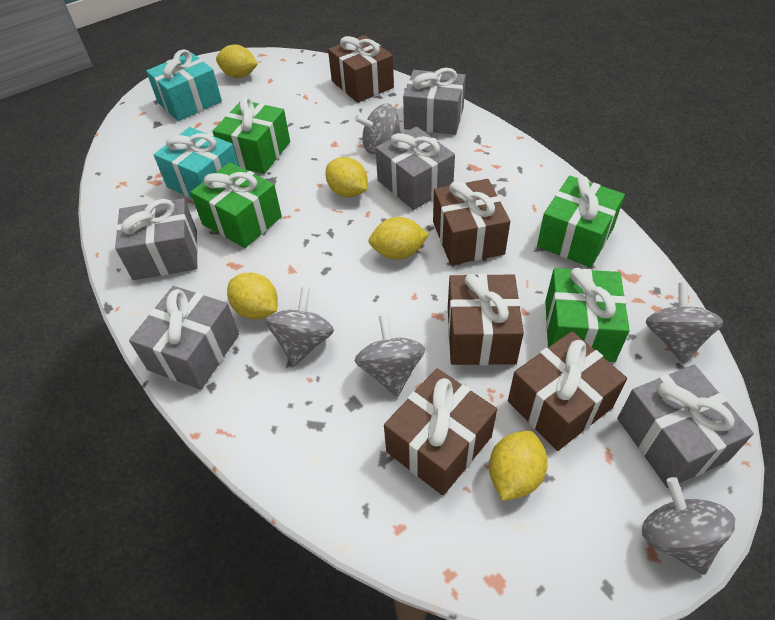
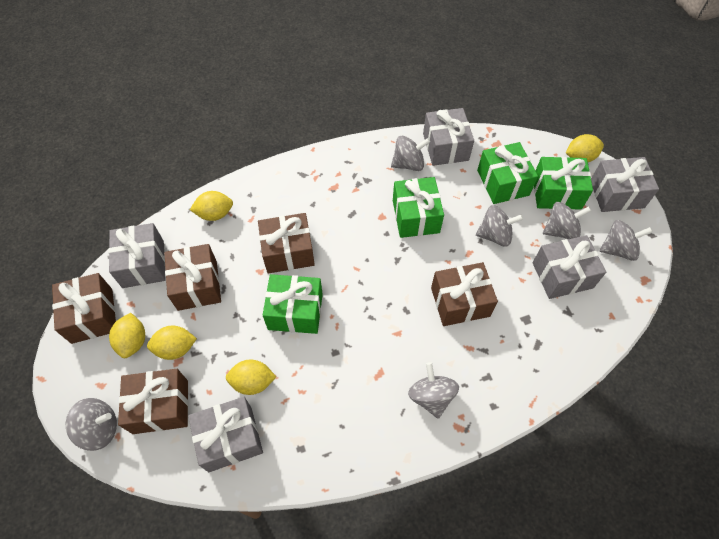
grey spinning top: [266,288,334,366] [355,104,402,154] [355,315,425,397] [642,477,735,575] [646,283,723,364] = 5 -> [66,398,117,451] [391,136,430,171] [408,362,459,419] [476,205,524,247] [543,202,591,239] [600,220,653,261] = 6
turquoise gift: [146,49,222,121] [154,127,239,198] = 2 -> none = 0

